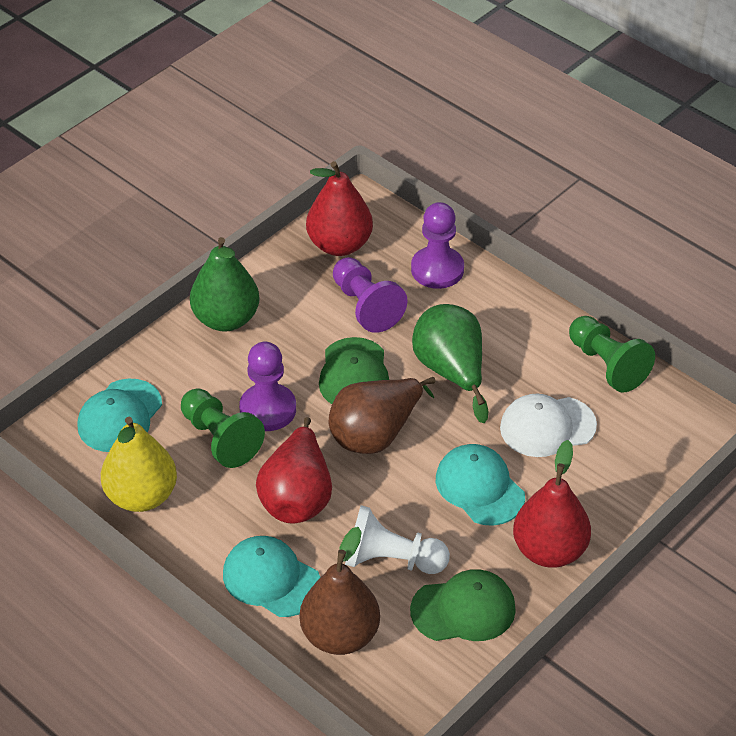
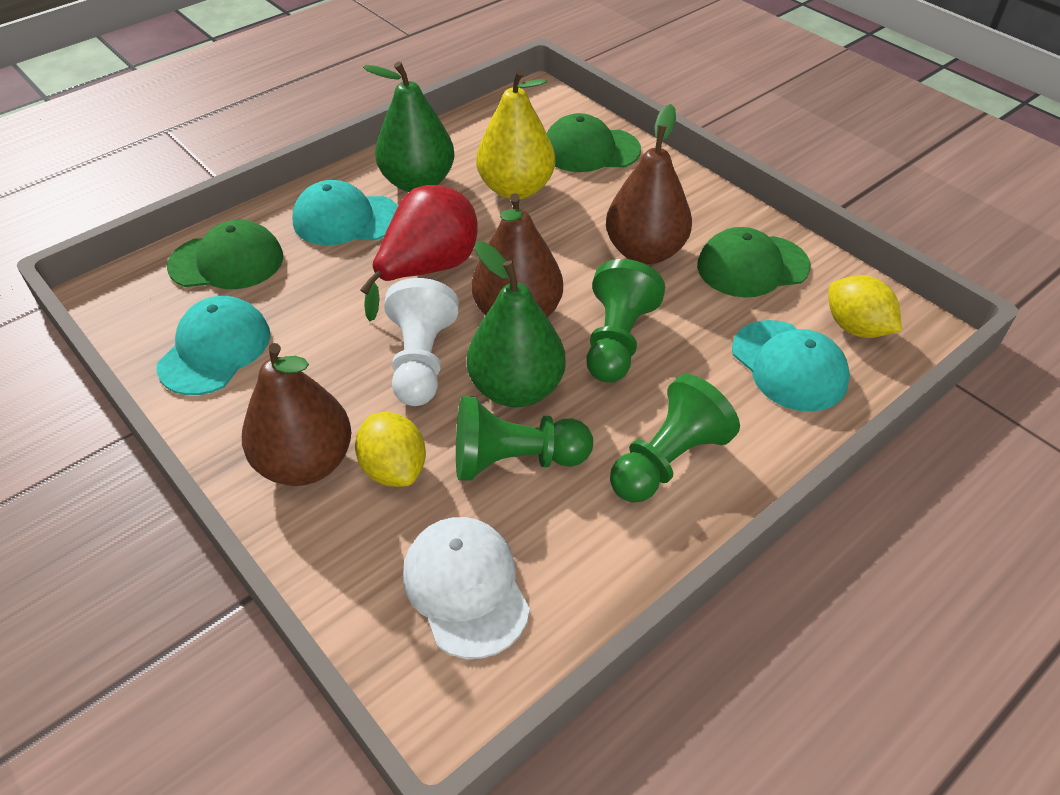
brown pear: [300,527,380,655] [328,377,436,454] = 2 -> [242,343,351,486] [472,193,563,318] [606,104,692,264] = 3
green cap: [319,337,389,404] [410,569,516,641] = 2 -> [167,220,283,289] [547,113,641,172] [697,227,811,297] = 3
green pawn: [181,388,265,468] [569,316,655,393] = 2 -> [456,396,593,481] [587,259,665,383] [610,374,740,503] = 3
purple pawn: [239,342,296,431] [333,257,407,333] [411,202,464,289] = 3 -> none = 0
red pear: [256,417,332,524] [306,161,373,256] [513,440,591,568] = 3 -> [360,185,477,322] = 1
yellow lemon: none = 0 -> [355,412,426,487] [828,275,902,338] = 2

